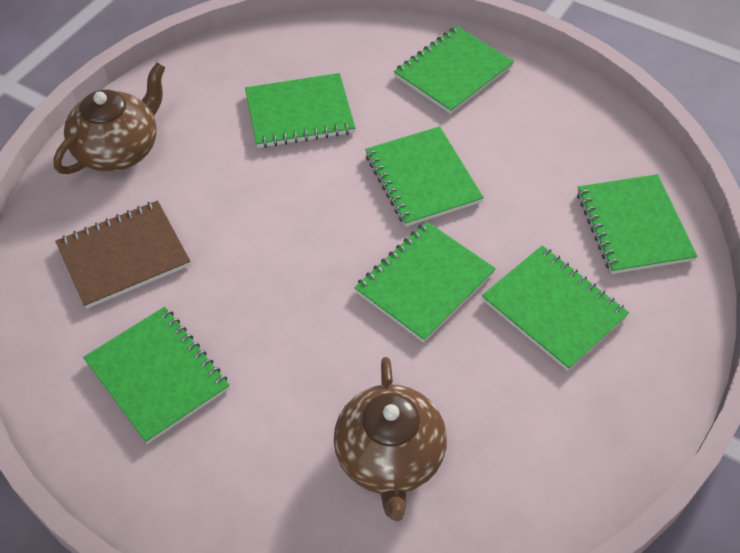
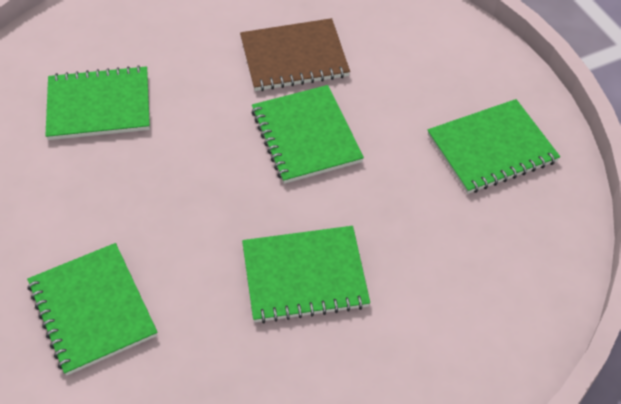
brown teapot: [53,63,165,174] [334,357,447,521] = 2 -> none = 0
green notebook: [83,307,230,444] [245,73,355,148] [354,221,496,343] [365,126,484,227] [394,26,514,114] [482,245,629,371] [577,174,698,274] = 7 -> [27,243,158,376] [45,65,150,140] [242,226,370,323] [251,85,364,184] [428,99,560,194] = 5

